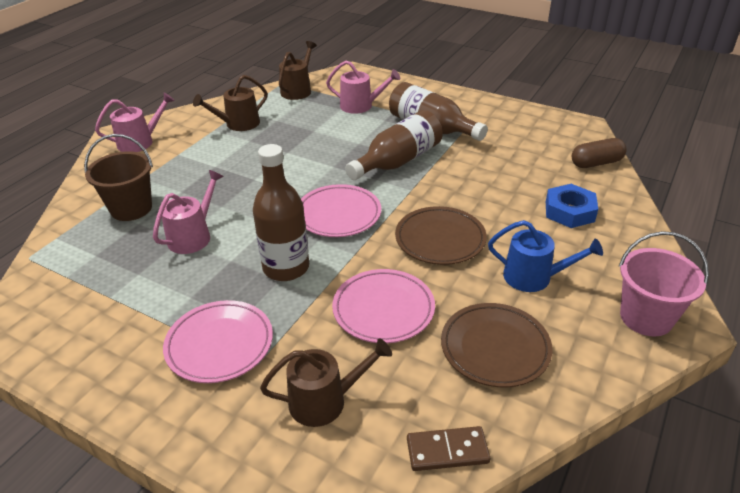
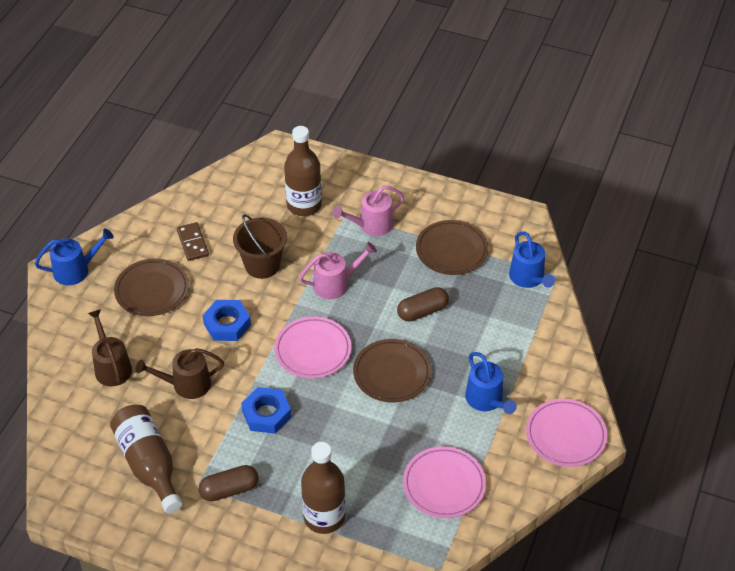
blue nut: [546,184,598,228] = 1 -> [202,300,251,341] [241,387,291,434] = 2
blue watering can: [488,220,603,292] = 1 -> [35,228,114,285] [465,352,517,414] [509,231,555,288] = 3
brown capsule: [572,138,627,168] = 1 -> [199,465,259,502] [397,287,449,322] = 2
brown plate: [395,206,487,265] [441,303,553,388] = 2 -> [114,258,189,316] [353,339,431,402] [416,220,489,275] = 3
brown watering can: [193,75,267,131] [260,338,392,427] [279,41,317,100] = 3 -> [88,309,132,386] [136,348,224,399] = 2
pink bucket: [619,231,709,337] = 1 -> none = 0
pink watering can: [95,92,175,152] [153,170,224,254] [326,61,400,114] = 3 -> [299,242,377,299] [333,186,404,236] = 2

